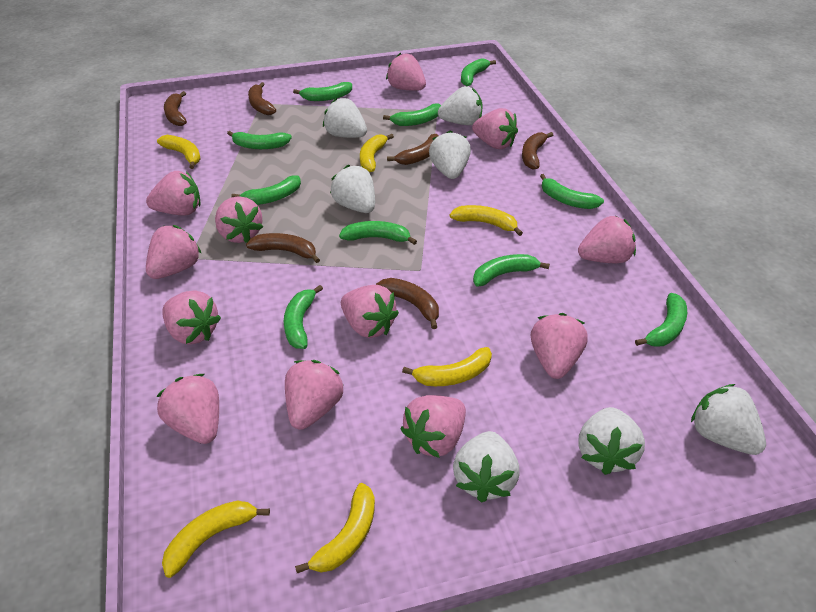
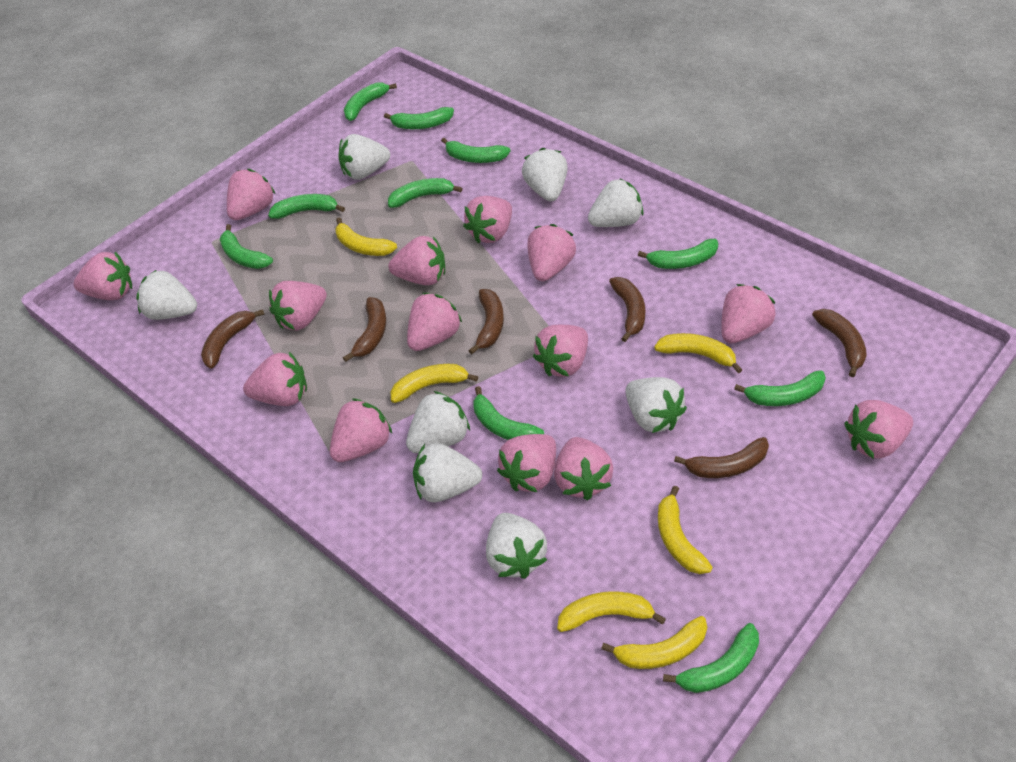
pink strawberry: [146,171,201,216] [146,225,202,279] [156,374,219,444] [163,290,221,345] [215,196,263,243] [285,360,344,430] [341,285,399,338] [386,53,426,91] [400,395,466,458] [472,108,518,149] [531,313,588,379] [578,216,636,263] = 12 -> [74,252,132,300] [227,169,275,220] [243,352,307,406] [269,281,327,330] [330,398,392,462] [388,236,445,285] [407,293,462,351] [463,196,512,243] [497,434,556,492] [527,224,576,281] [533,325,588,377] [554,437,613,500] [721,284,776,343] [844,400,913,459] = 14
white strawberry: [323,98,367,138] [330,165,375,213] [429,130,471,179] [438,86,482,125] [453,431,520,503] [578,407,645,475] [691,384,766,455] = 7 -> [136,270,197,320] [338,134,390,180] [406,391,470,453] [413,443,482,502] [486,513,547,579] [522,148,568,201] [588,178,644,227] [625,377,687,433] = 8

